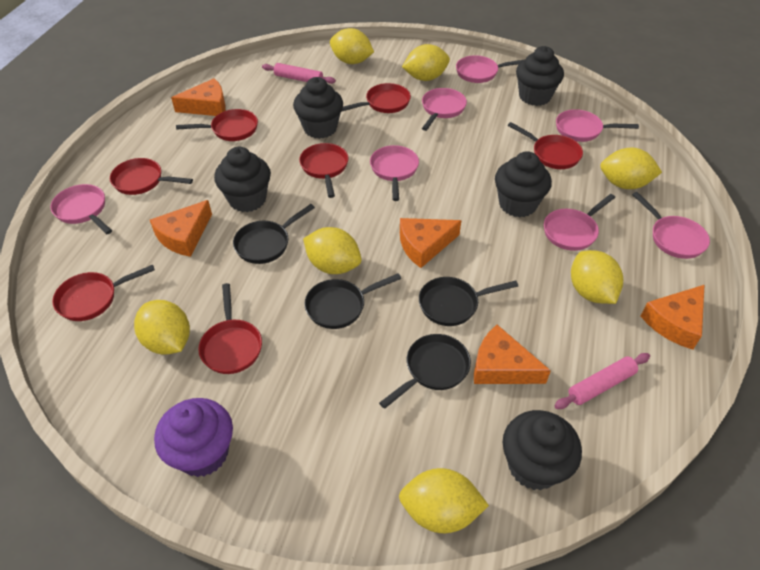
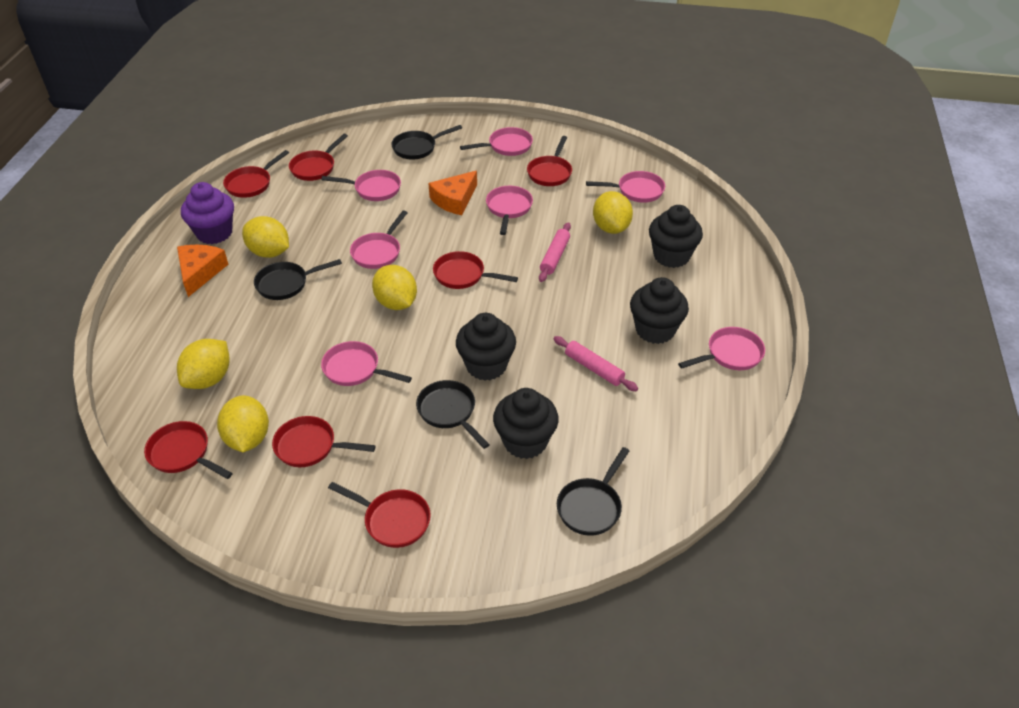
black cupcake: [214,147,271,212] [293,77,343,139] [495,151,552,218] [503,410,582,490] [516,46,564,106] = 5 -> [456,313,516,381] [493,388,559,459] [630,277,689,344] [649,205,703,268] = 4
orange cheese: [150,200,212,257] [171,78,226,116] [400,218,461,268] [474,325,551,384] [641,285,704,350] = 5 -> [177,245,229,297] [428,171,477,215] = 2
yellow lemon: [134,300,190,355] [303,227,362,274] [330,28,374,64] [399,468,489,533] [402,44,450,81] [571,250,623,304] [600,148,662,189] = 7 -> [177,339,230,389] [217,395,269,452] [242,216,289,258] [372,265,417,310] [593,191,633,234] = 5

